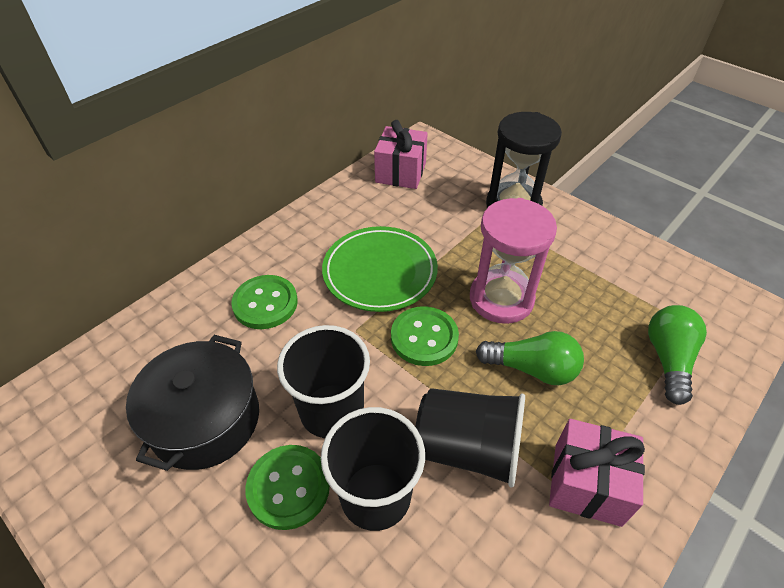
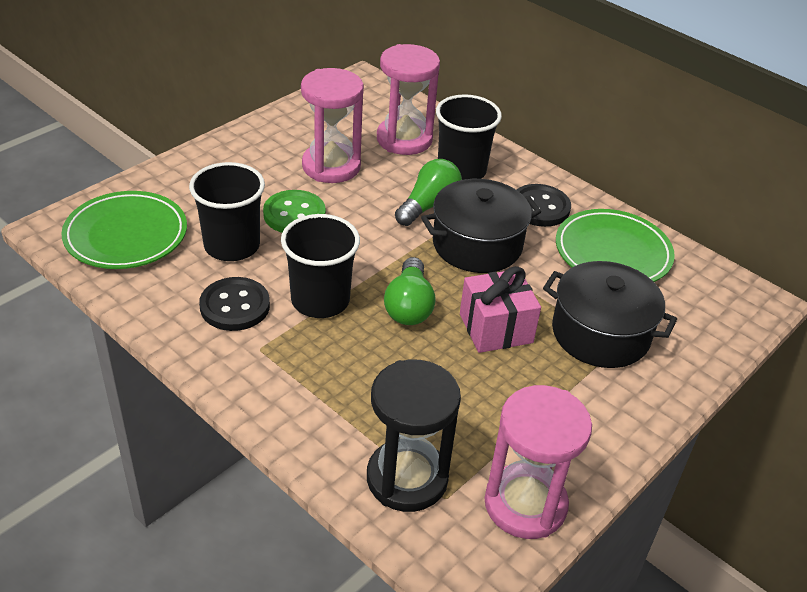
black button: none = 0 -> [199,277,270,331] [516,184,571,227] = 2
black pot: [126,335,259,471] = 1 -> [421,179,541,273] [543,261,677,368] = 2
green button: [231,275,298,329] [246,445,330,530] [391,306,459,366] = 3 -> [263,190,326,233] = 1
green plate: [322,226,438,312] = 1 -> [61,191,187,269] [556,209,675,282] = 2
pink gift: [374,120,428,189] [549,419,645,527] = 2 -> [460,266,541,353] = 1
pink hourglass: [470,198,557,324] = 1 -> [301,68,364,183] [377,44,440,155] [484,385,592,539] = 3

